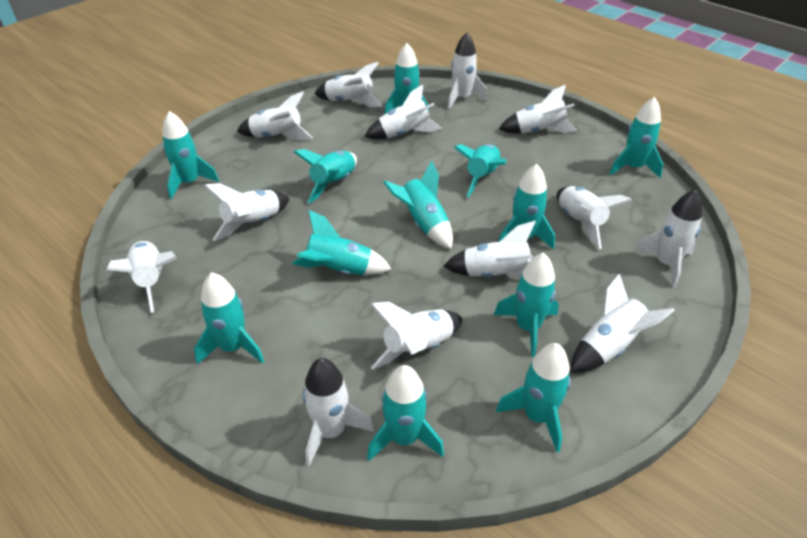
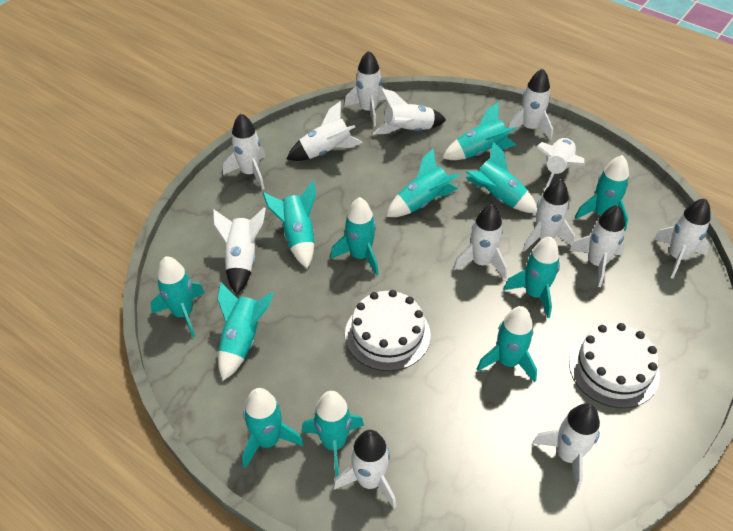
white cake: none = 0 -> [345,290,430,371] [569,323,660,408] = 2

